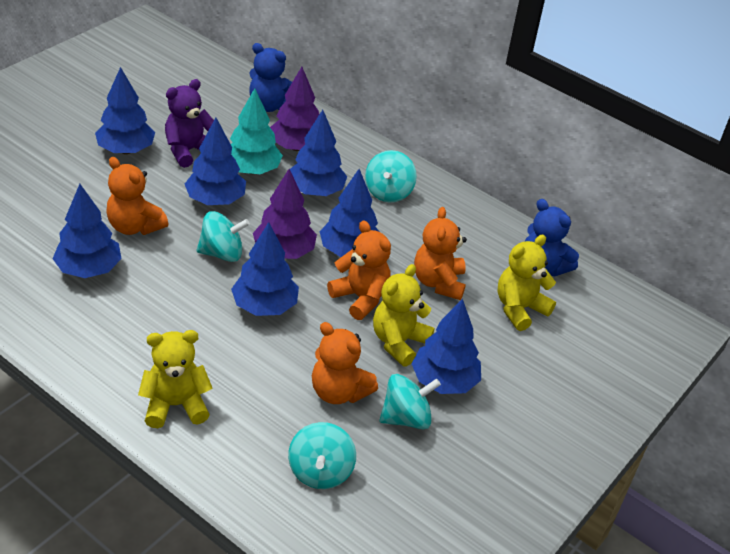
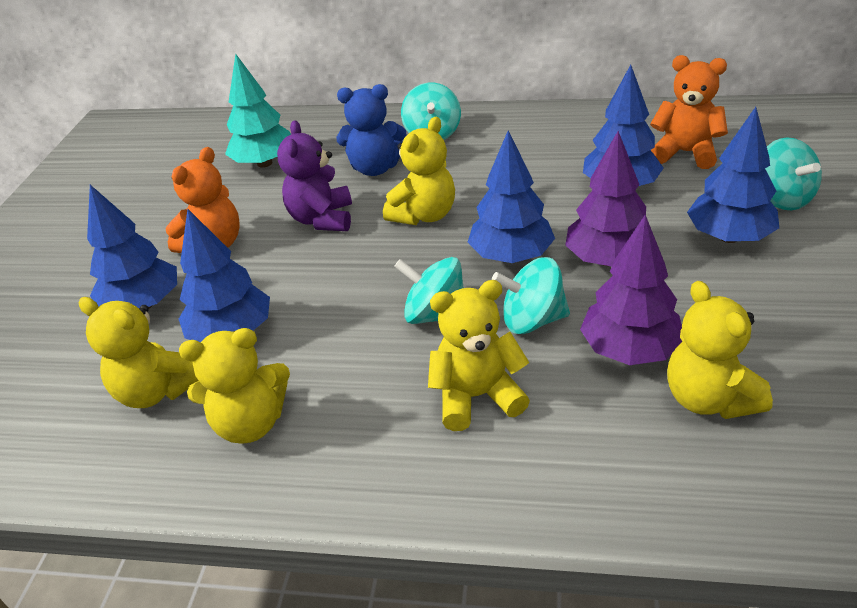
blue teddy bear: [249,43,292,112] [525,199,579,276] = 2 -> [336,84,406,176] = 1
blue tree: [53,184,122,278] [95,67,155,154] [185,118,246,205] [231,222,299,316] [290,110,347,196] [319,169,380,257] [411,299,481,394] = 7 -> [87,185,177,309] [179,209,270,342] [468,130,555,263] [583,65,664,186] [687,107,779,243] = 5
orange teddy bear: [106,157,168,235] [312,322,378,404] [327,220,391,320] [414,207,467,300] = 4 -> [165,147,240,253] [650,55,728,169] = 2
yellow teddy bear: [138,330,213,428] [373,264,435,367] [497,235,556,331] = 3 -> [79,297,199,408] [179,328,290,443] [383,117,455,225] [428,280,530,431] [667,281,773,419] = 5

